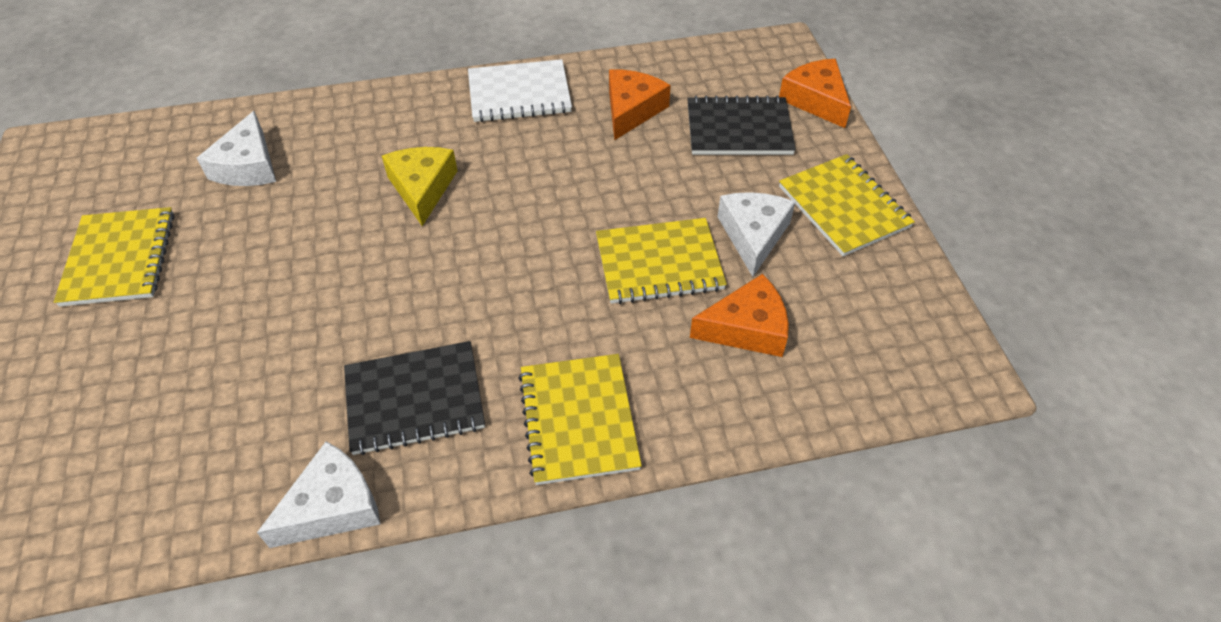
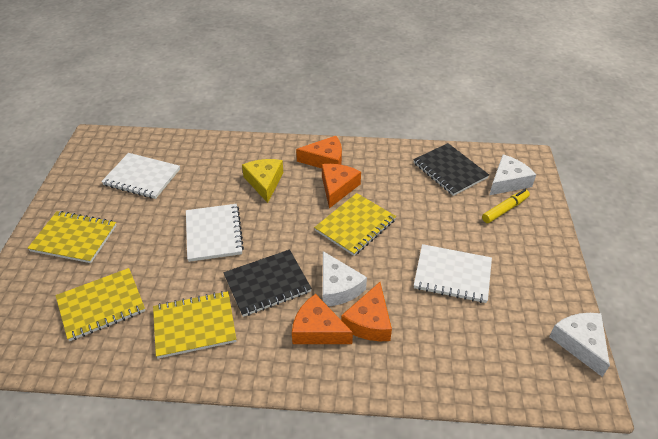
orange cheese: [609,69,671,140] [690,274,789,357] [779,59,851,128] = 3 -> [292,294,353,344] [296,136,342,168] [322,164,361,208] [341,282,392,341] = 4
white notebook: [468,59,572,122] = 1 -> [101,153,180,199] [186,204,244,262] [414,244,492,303] = 3
yellow marker: none = 0 -> [482,189,530,223] = 1

